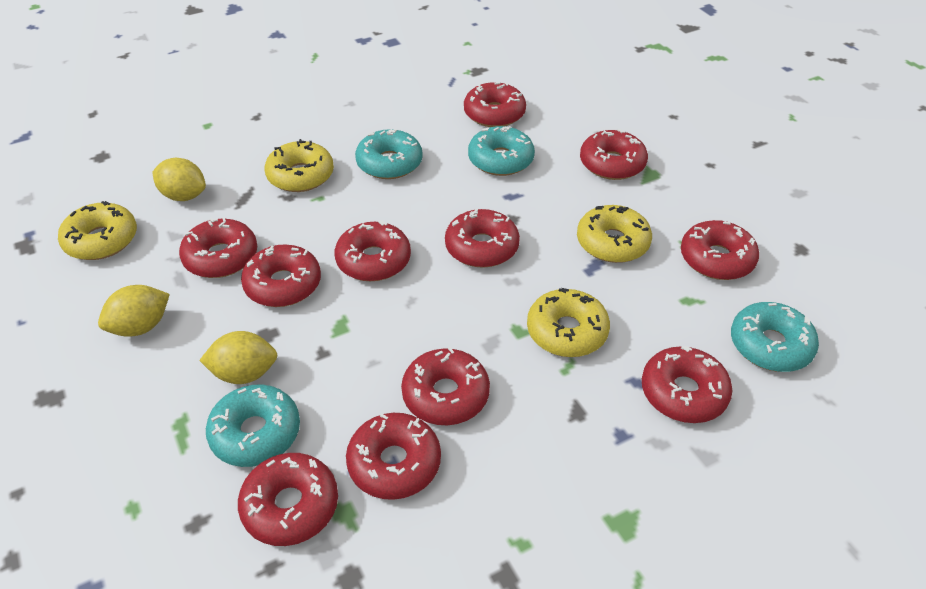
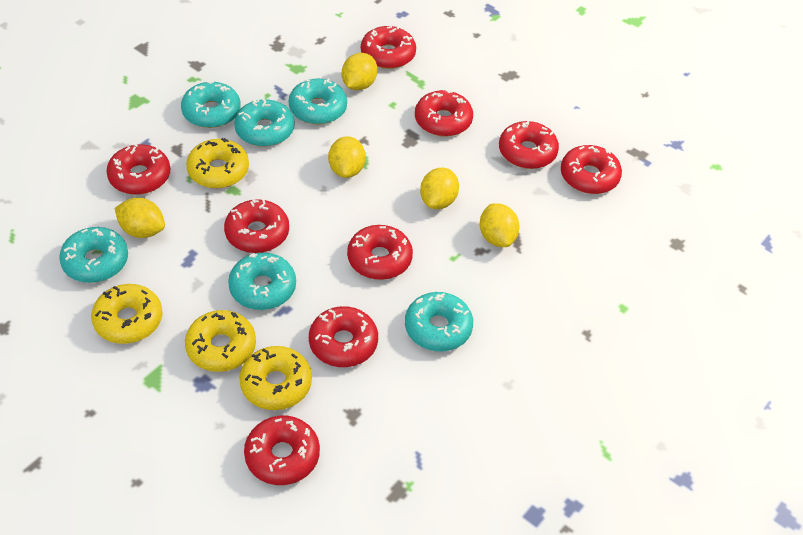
red donut: [179,217,257,278] [238,453,338,546] [241,245,321,307] [335,221,411,281] [346,413,441,500] [401,347,490,425] [445,209,520,268] [464,82,526,127] [580,129,648,180] [642,346,732,423] [681,220,759,280] = 11 -> [106,143,170,195] [224,198,289,253] [244,416,320,485] [309,306,378,367] [347,225,413,280] [361,26,416,69] [415,89,473,137] [499,121,559,169] [561,145,622,194] = 9
turquoise donut: [206,384,300,467] [355,129,423,179] [468,126,535,176] [731,302,819,372] = 4 -> [59,227,128,283] [181,80,241,128] [228,253,296,310] [234,98,295,147] [289,79,347,125] [405,292,473,351] = 6
yellow lemon: [98,285,170,337] [152,158,206,201] [199,331,278,384] = 3 -> [115,198,165,238] [328,136,366,178] [342,53,378,90] [420,168,459,209] [480,203,520,247] = 5

